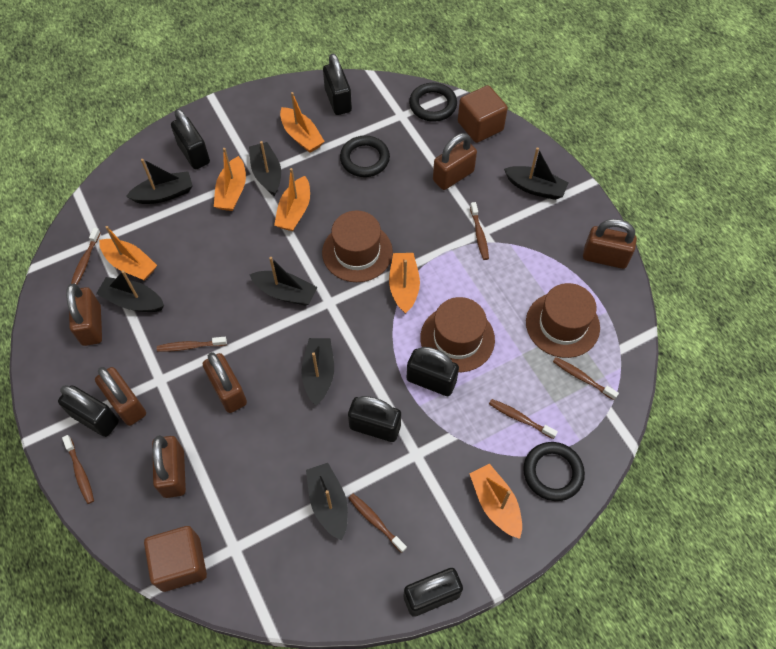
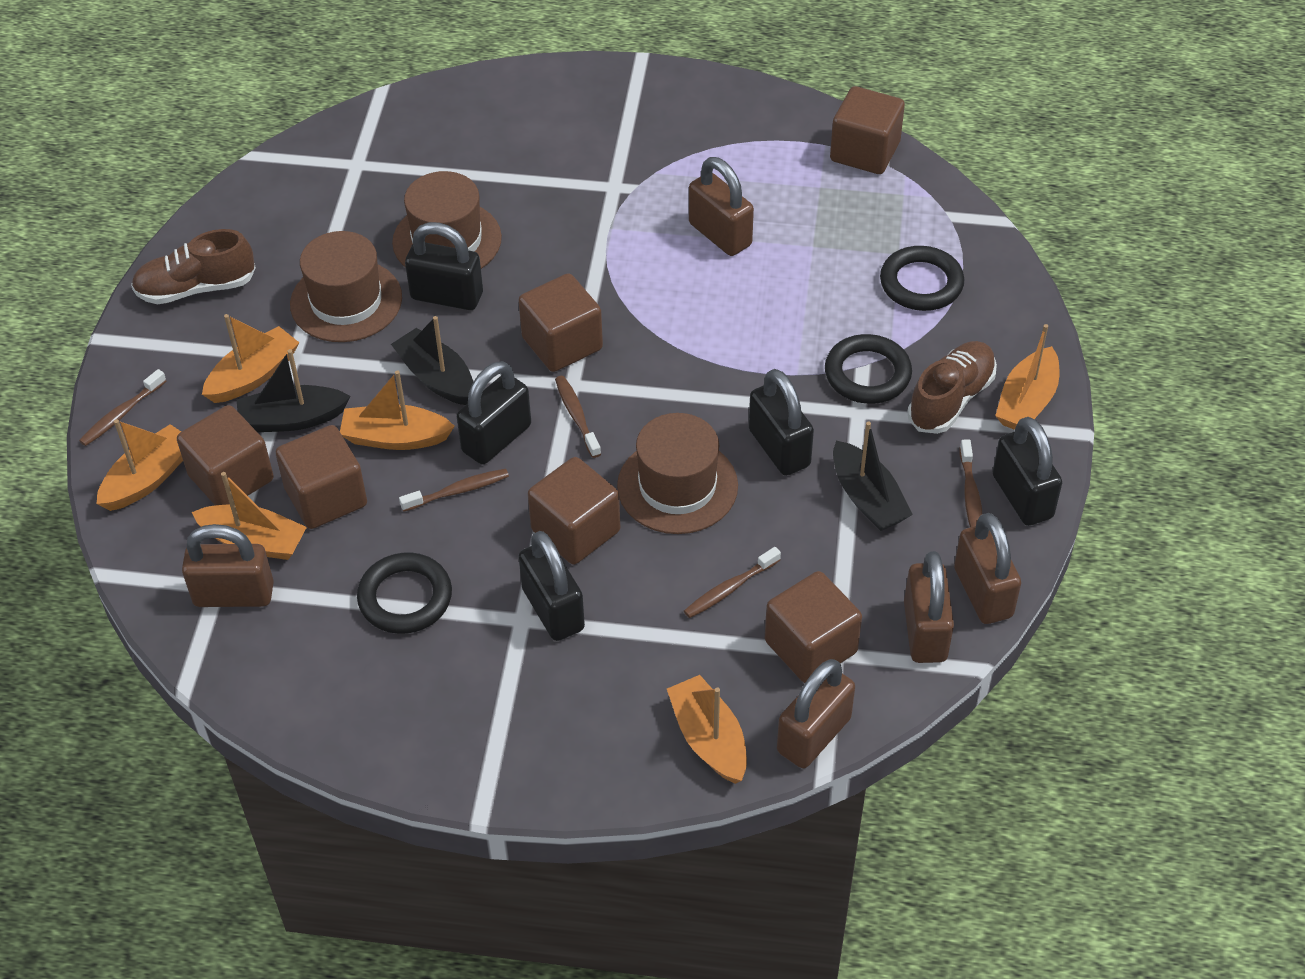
black boat: [96,270,164,312] [126,159,193,204] [249,141,281,196] [249,257,317,306] [301,338,334,405] [306,463,348,540] [504,147,569,200] = 7 -> [237,349,351,432] [391,316,473,405] [833,421,913,531] = 3
black padlock: [58,385,119,437] [171,109,210,169] [323,54,352,115] [348,396,401,442] [404,568,463,617] [407,347,459,396] = 6 -> [405,222,483,310] [457,361,531,465] [519,531,585,641] [749,369,814,476] [992,417,1062,526] = 5
brown cube: [144,526,207,592] [458,85,508,143] = 2 -> [177,405,274,505] [275,425,367,529] [518,273,603,372] [528,457,620,565] [765,571,862,683] [830,86,905,174] = 6
brown padlock: [66,284,102,346] [95,367,146,426] [152,435,186,498] [203,352,247,413] [433,133,477,190] [583,219,637,269] = 6 -> [182,524,274,607] [689,157,754,256] [777,659,855,768] [904,551,954,663] [954,513,1021,624] = 5
brown shoe: none = 0 -> [131,229,256,304] [908,341,997,434] = 2
brown toothbrush: [62,435,94,504] [71,228,100,285] [157,337,227,352] [348,494,407,553] [470,202,489,260] [489,399,558,439] [553,357,619,400] = 7 -> [79,369,166,446] [399,469,509,512] [555,376,601,458] [684,547,781,618] [959,440,983,527] = 5

